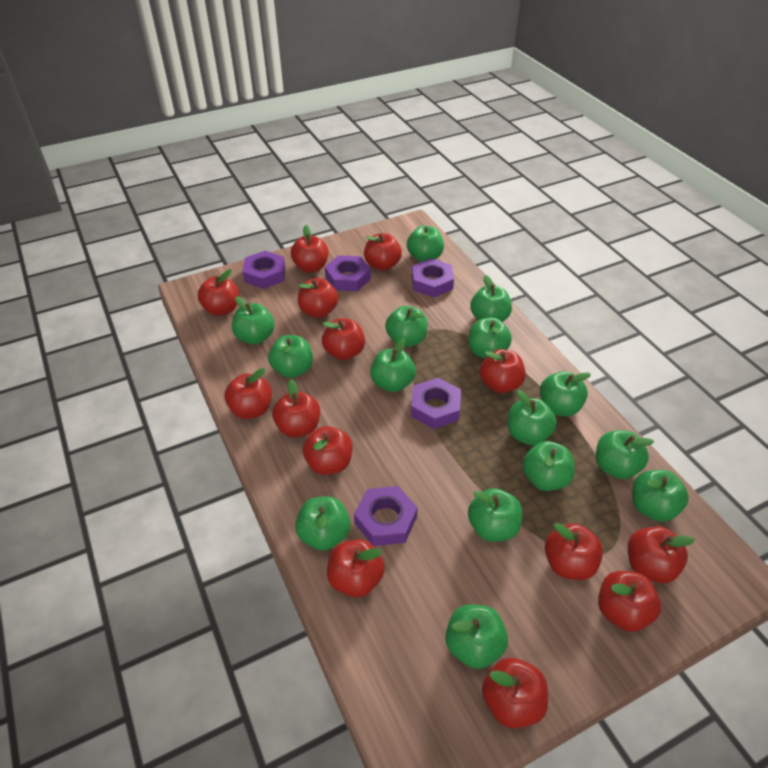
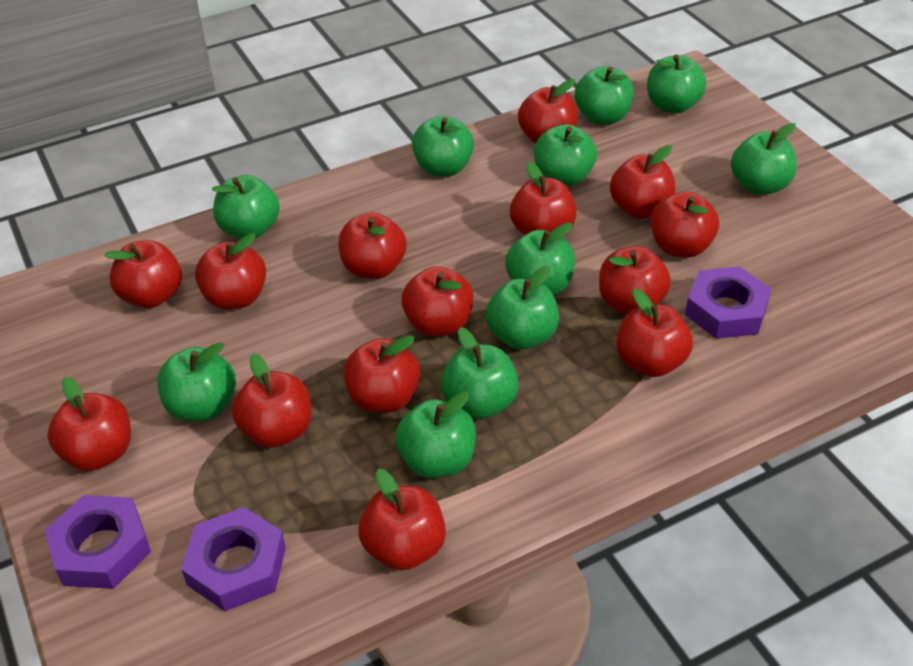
green apple: [232,297,275,344] [268,335,313,378] [295,496,351,551] [370,338,416,392] [385,306,428,347] [407,226,444,262] [445,605,508,669] [468,318,512,359] [468,488,522,542] [470,275,512,322] [508,390,557,445] [522,441,575,491] [540,371,591,416] [596,430,654,479] [632,470,689,522] = 15 -> [157,342,236,421] [212,175,280,238] [395,392,476,478] [412,115,474,177] [441,327,519,419] [486,266,559,350] [505,223,575,296] [534,124,597,186] [575,66,634,125] [647,54,706,114] [731,123,797,195] = 11
purple nut: [243,251,285,289] [325,255,371,291] [354,486,418,546] [411,378,461,429] [412,258,454,297] = 5 -> [45,495,151,589] [181,507,286,611] [685,266,772,339] = 3

